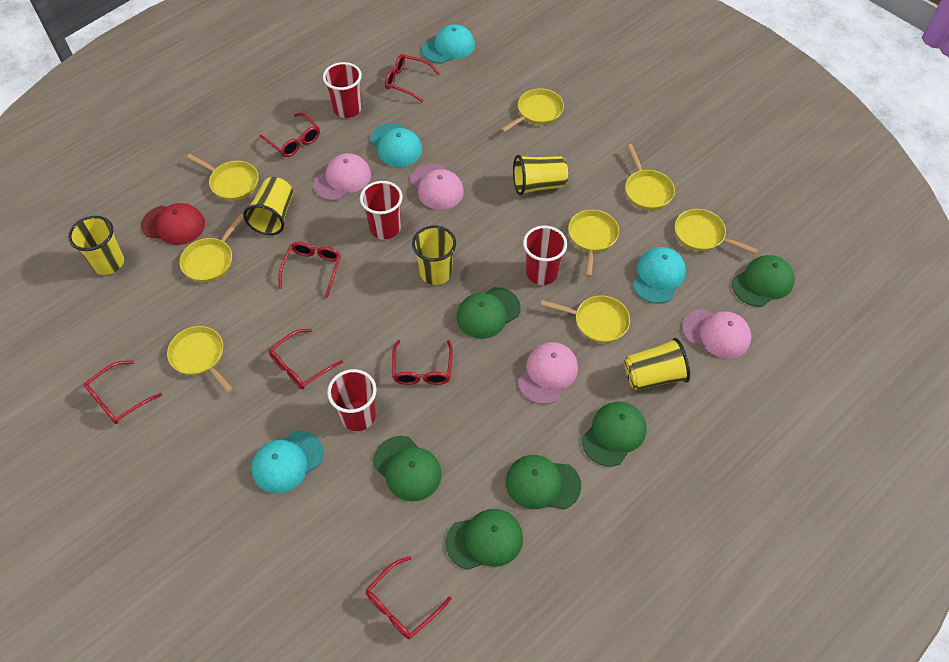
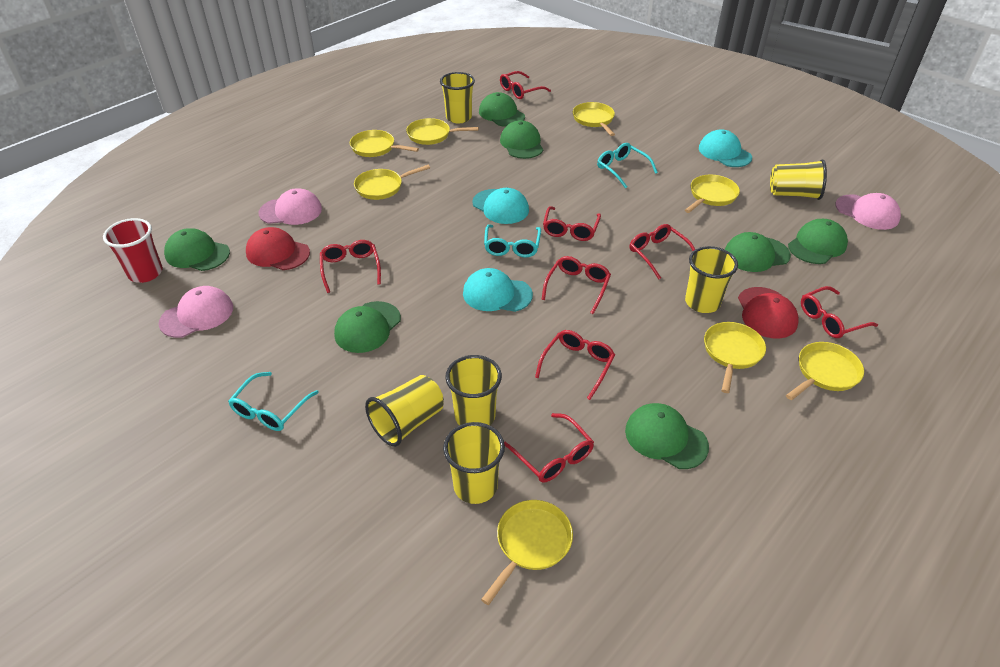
green cap: [373,436,442,501] [445,509,523,570] [456,287,521,339] [506,455,581,509] [582,402,646,466] [732,255,795,307] = 6 -> [164,228,230,271] [334,301,401,353] [479,92,525,127] [500,120,543,159] [625,403,709,469] [725,232,791,272] [788,219,848,264] = 7
pink cap: [313,153,371,201] [410,163,464,210] [518,342,578,404] [682,309,751,358] = 4 -> [159,286,233,338] [259,188,322,225] [835,193,901,230] = 3
red cap: [141,203,205,245] = 1 -> [246,227,310,270] [738,287,799,339] = 2
red cup: [323,62,362,118] [327,369,377,431] [360,181,403,239] [523,226,567,285] = 4 -> [103,218,163,283] = 1
red glasses: [84,360,162,424] [259,113,320,157] [269,329,343,390] [278,242,341,298] [366,556,452,639] [385,54,440,103] [392,340,453,385] = 7 -> [320,240,381,293] [500,71,551,99] [504,413,594,482] [535,330,615,400] [541,256,611,314] [543,206,601,241] [629,224,695,279] [801,286,878,338] = 8
turquoise cap: [251,430,324,493] [370,123,422,167] [422,24,475,64] [633,247,686,303] = 4 -> [463,268,533,312] [472,188,529,224] [699,129,752,167] = 3
turquoise glasses: none = 0 -> [228,372,319,431] [484,225,541,257] [597,143,658,189] = 3
yellow cup: [68,216,124,275] [243,177,293,235] [412,225,456,285] [513,155,568,196] [624,338,690,390] = 5 -> [365,375,444,447] [440,72,475,123] [443,422,505,504] [445,355,502,425] [685,246,738,313] [770,159,827,200] = 6

